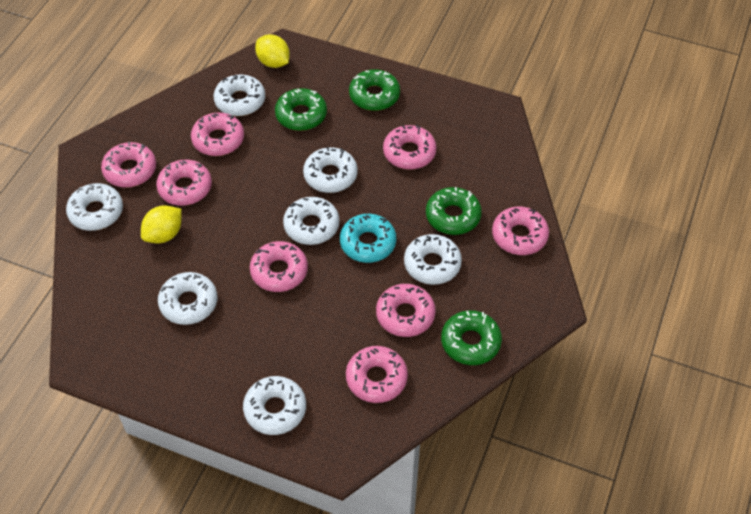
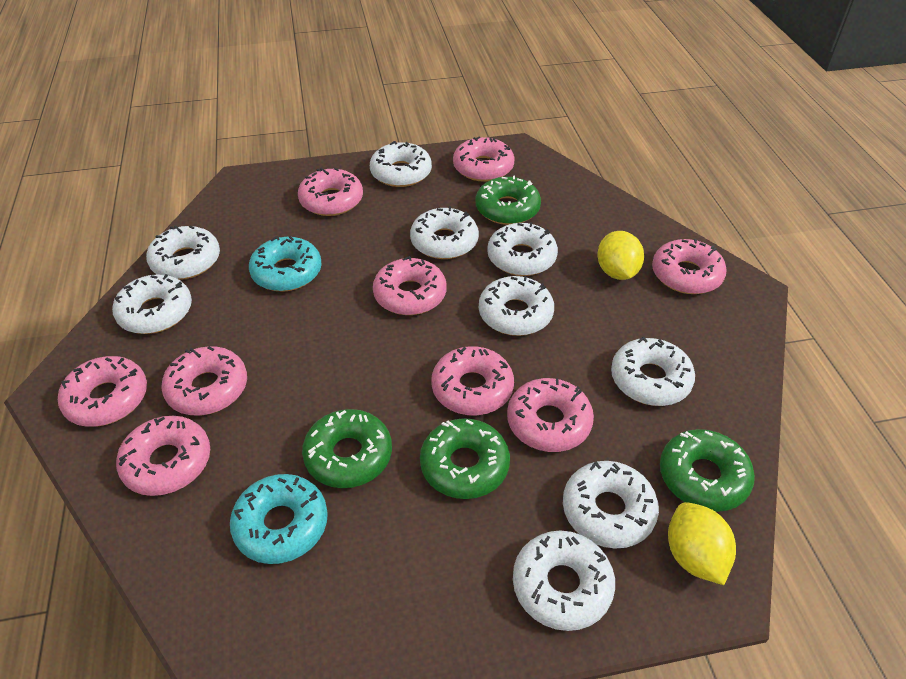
pink donut: [101,142,156,188] [156,160,212,206] [191,112,244,156] [250,241,308,292] [346,346,408,403] [376,284,436,337] [383,125,437,170] [492,207,549,255] = 8 -> [58,356,147,427] [116,416,210,496] [161,346,247,416] [298,168,363,216] [373,256,446,315] [431,346,514,415] [453,137,515,182] [507,378,594,452] [652,239,727,294] = 9
turquoise donut: [340,214,396,263] = 1 -> [230,474,328,564] [249,236,321,292] = 2
white donut: [66,183,123,231] [158,272,217,325] [214,74,265,116] [243,376,306,435] [283,197,340,245] [303,147,358,193] [404,234,462,285] = 7 -> [112,274,192,334] [146,225,220,280] [370,141,432,187] [410,206,479,259] [479,276,554,336] [487,222,558,276] [513,530,615,631] [563,461,659,549] [611,337,695,406] = 9

